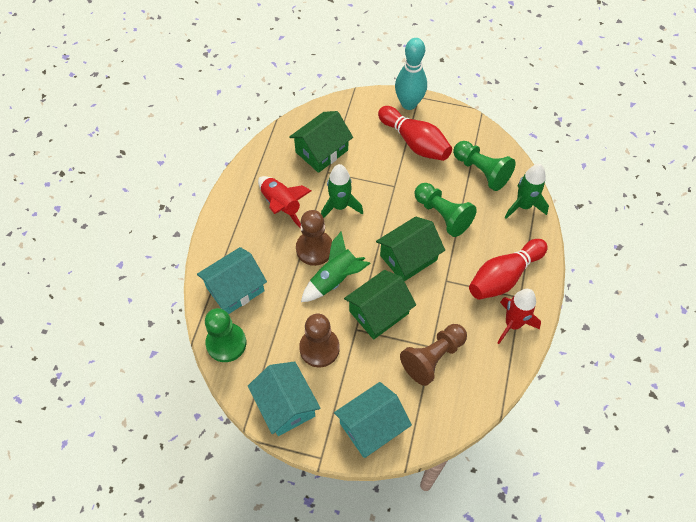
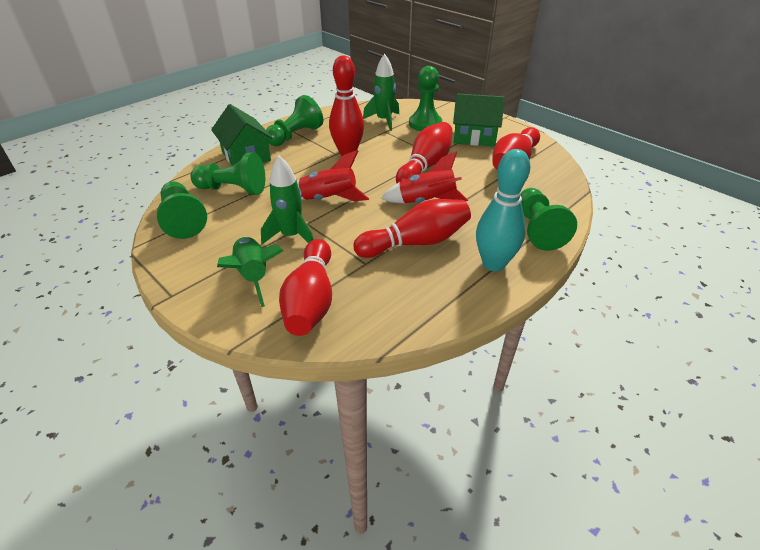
brown pawn: [296,210,332,266] [299,314,340,367] [400,324,467,386] = 3 -> none = 0
green house: [289,111,353,173] [344,270,416,340] [376,217,445,282] = 3 -> [211,104,273,166] [453,93,505,146] = 2
green pawn: [205,308,246,362] [414,183,477,237] [453,141,516,191] = 3 -> [157,181,207,239] [191,152,265,195] [266,95,323,146] [409,66,442,131] [521,188,577,251] = 5
red bowling pin: [378,106,452,161] [469,239,548,300] = 2 -> [279,239,332,336] [329,55,364,156] [353,199,471,258] [396,122,453,183] [492,127,540,170] = 5
turquoise house: [197,247,267,314] [248,361,321,436] [334,382,412,458] = 3 -> none = 0

